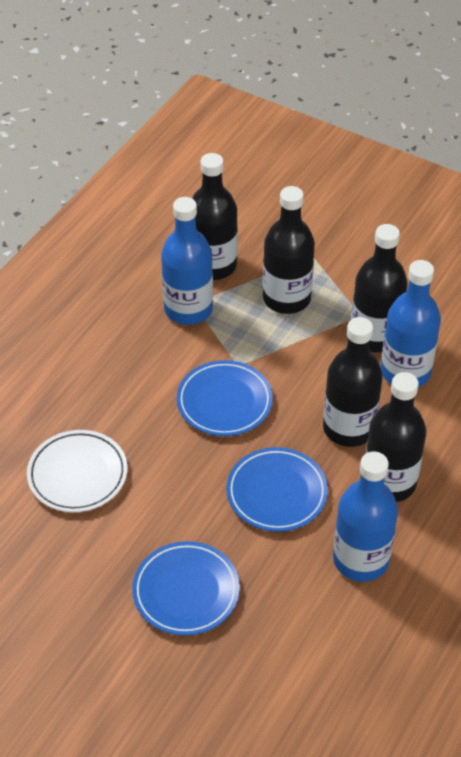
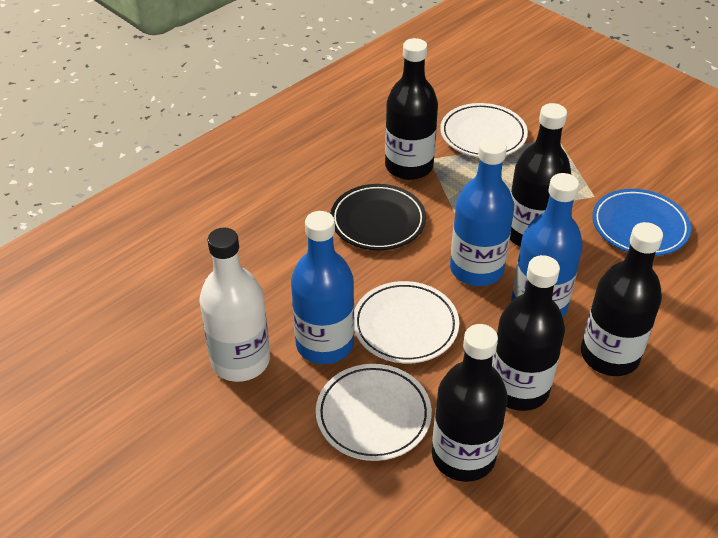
black plate: none = 0 -> [330,184,426,250] = 1
blue plate: [132,541,240,636] [177,360,273,436] [226,447,328,532] = 3 -> [592,189,691,256] = 1
white bottle: none = 0 -> [199,227,270,382] = 1
white plate: [27,430,127,512] = 1 -> [316,364,432,461] [354,281,459,363] [440,103,528,157] = 3

